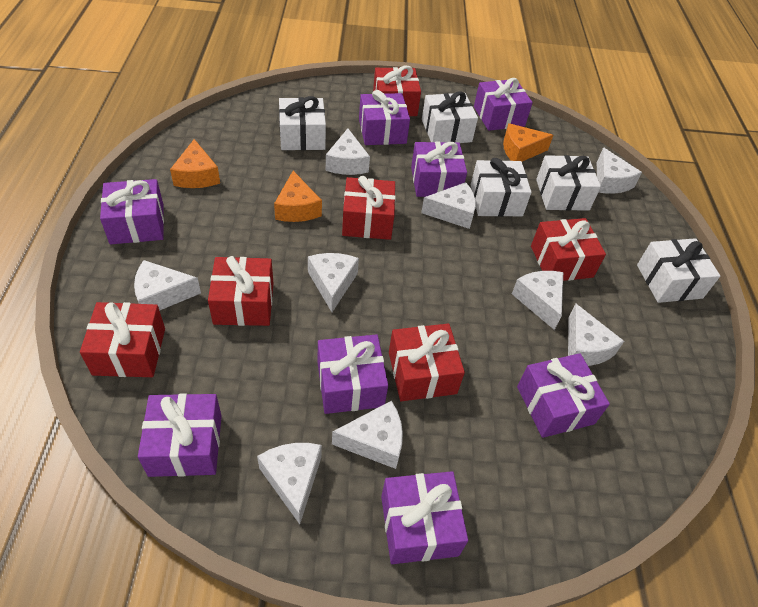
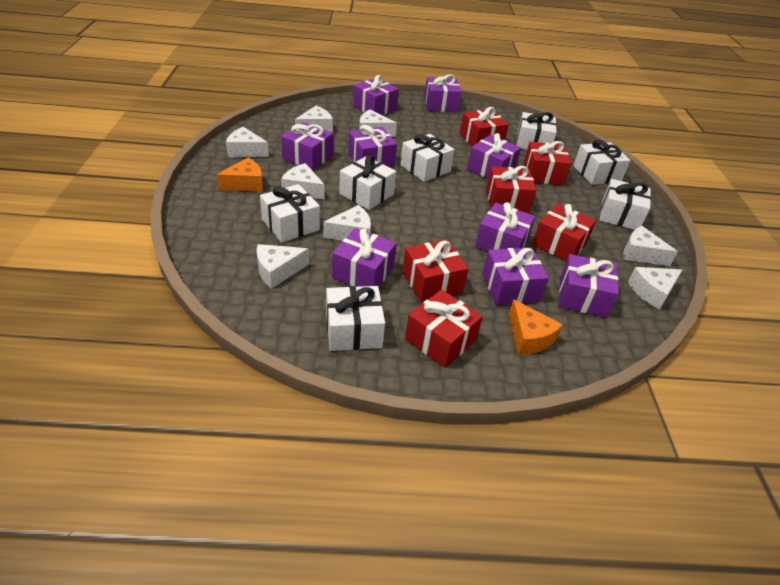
orange cheese: [170,139,220,188] [274,171,322,222] [503,123,553,161] = 3 -> [217,158,263,192] [509,299,563,355] = 2
purple gift: [100,179,164,244] [138,393,222,477] [318,334,388,414] [359,90,410,145] [381,471,468,564] [411,142,467,197] [474,78,533,131] [517,353,610,438] = 8 -> [281,122,333,171] [332,228,396,287] [348,125,397,167] [353,75,399,115] [424,74,461,112] [467,133,521,179] [475,202,535,252] [482,248,549,305] [559,254,619,318] = 9
white cheese: [134,260,201,311] [257,443,322,524] [308,253,359,312] [326,128,370,175] [332,401,403,469] [421,182,476,229] [512,271,563,330] [568,304,624,366] [597,147,642,194] = 9 -> [226,127,269,157] [257,244,309,289] [281,163,325,200] [295,106,333,132] [323,205,371,241] [359,109,397,137] [623,226,678,266] [628,267,682,310] = 8
white gift: [279,96,326,150] [422,91,478,143] [471,158,532,217] [536,155,601,211] [637,238,720,303] = 5 -> [260,184,320,243] [326,286,385,351] [339,155,396,210] [400,134,455,182] [517,112,557,150] [573,140,630,185] [600,179,651,230] = 7

